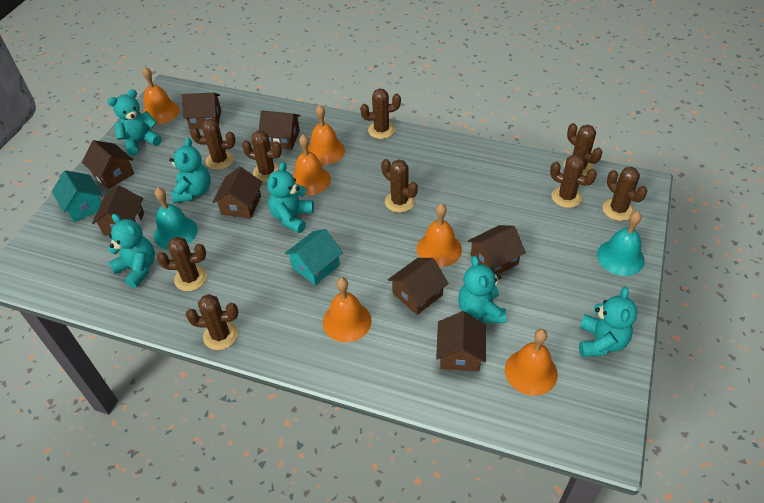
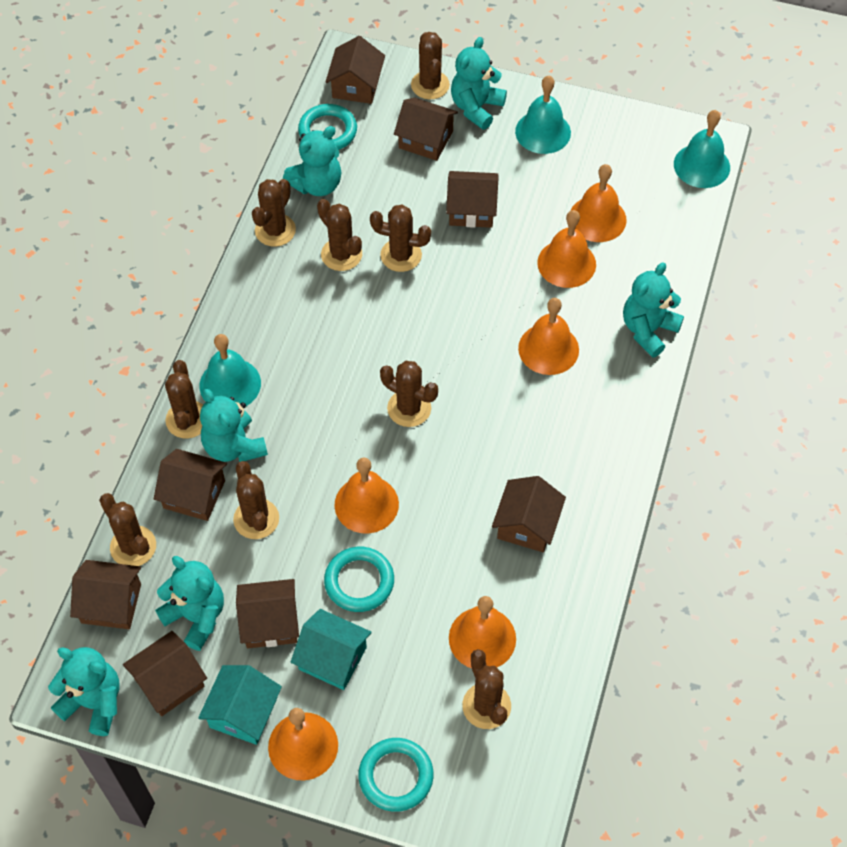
turquoise bell: [154,187,198,249] [597,211,645,276] = 2 -> [199,334,261,406] [515,76,571,154] [674,110,730,188] = 3
turquoise ring: none = 0 -> [298,104,357,150] [324,547,394,612] [358,738,433,812] = 3

